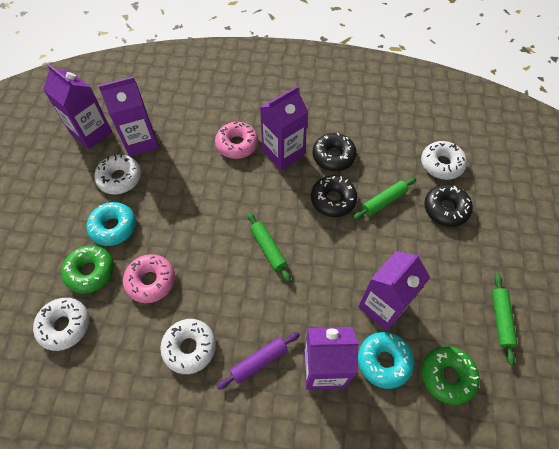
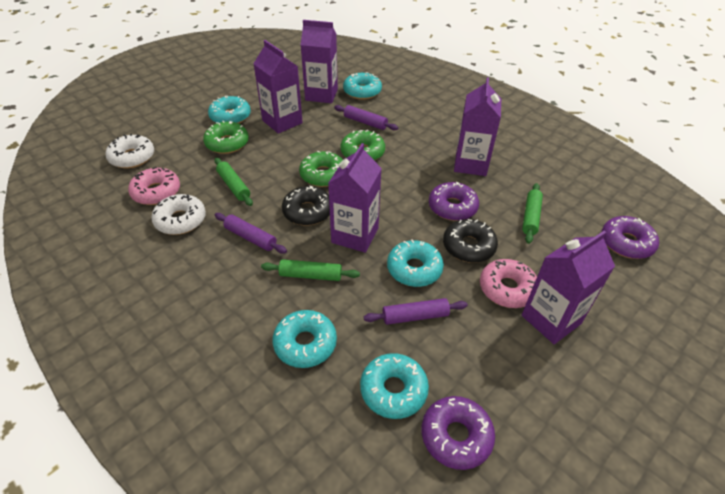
black donut: [311,175,357,217] [312,133,357,171] [424,184,473,227] = 3 -> [282,186,330,226] [443,219,498,263] = 2
green donut: [62,245,114,293] [421,346,480,405] = 2 -> [203,121,249,154] [299,151,343,187] [341,130,385,161] = 3
purple donut: none = 0 -> [421,396,495,470] [429,182,479,221] [602,216,659,259] = 3
purple rolling pin: [216,332,300,390] = 1 -> [215,213,287,254] [334,105,398,130] [364,298,468,325] = 3
turquoise donut: [86,202,136,246] [358,332,414,389] = 2 -> [208,96,251,124] [273,310,337,368] [343,72,382,100] [360,353,429,419] [387,239,444,287] = 5
white donut: [33,298,89,351] [94,154,141,194] [160,319,216,374] [421,141,467,180] = 4 -> [105,133,154,168] [151,194,206,235] = 2

